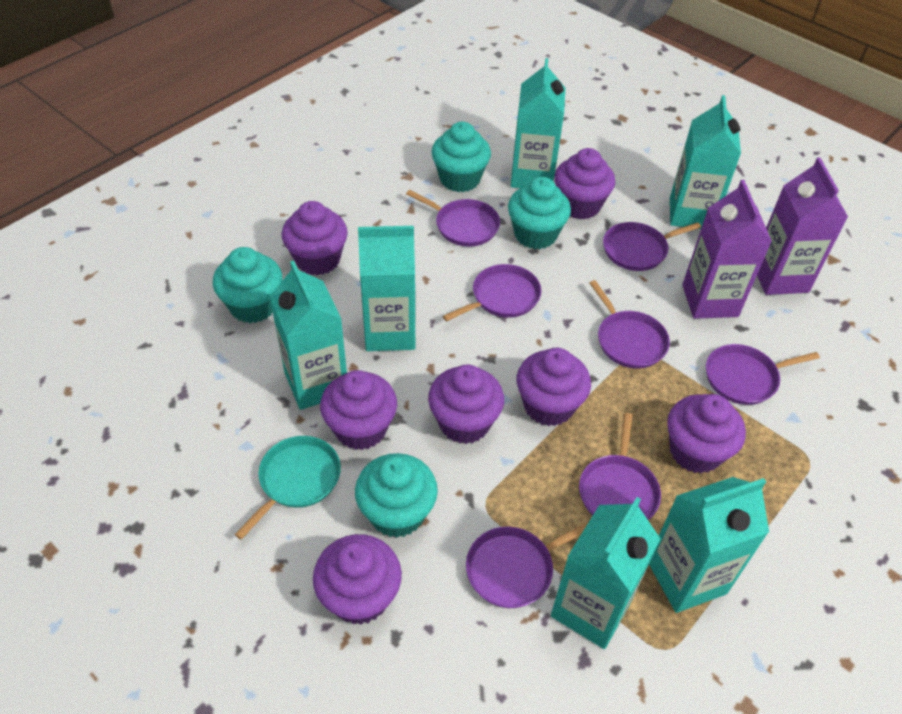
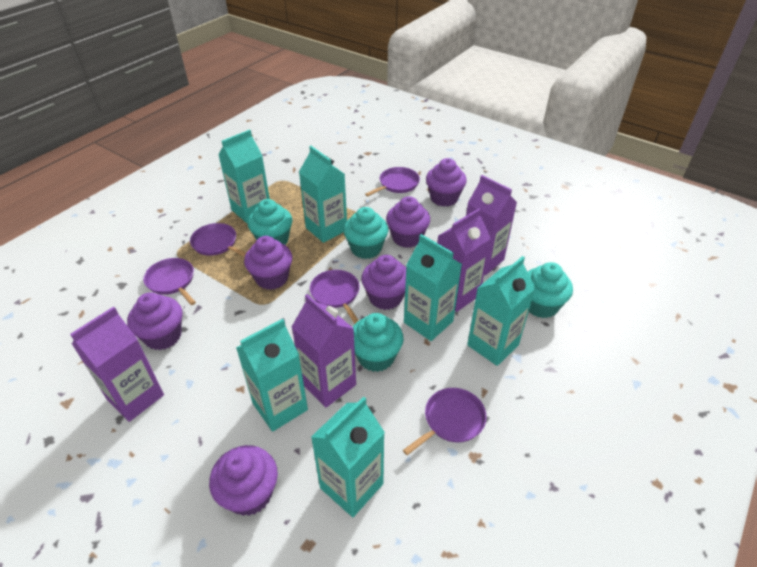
purple carton: [682,180,772,319] [757,157,848,295] = 2 -> [70,306,164,422] [292,294,356,407] [437,208,491,312] [466,175,517,275] = 4
purple cupcake: [282,201,348,276] [313,534,402,625] [320,370,397,450] [428,364,504,444] [517,348,591,426] [554,148,615,220] [667,394,746,474] = 7 -> [127,292,183,350] [209,445,278,516] [244,236,292,290] [361,255,406,310] [386,196,430,248] [426,158,467,207] = 6
purple pan: [406,190,500,247] [443,264,541,322] [466,521,589,608] [579,413,661,520] [590,280,670,368] [603,222,701,271] [706,344,820,405] = 7 -> [143,258,196,305] [190,223,246,257] [310,270,360,324] [365,167,420,196] [403,388,487,455] = 5
turquoise pan: [234,436,341,540] = 1 -> none = 0

